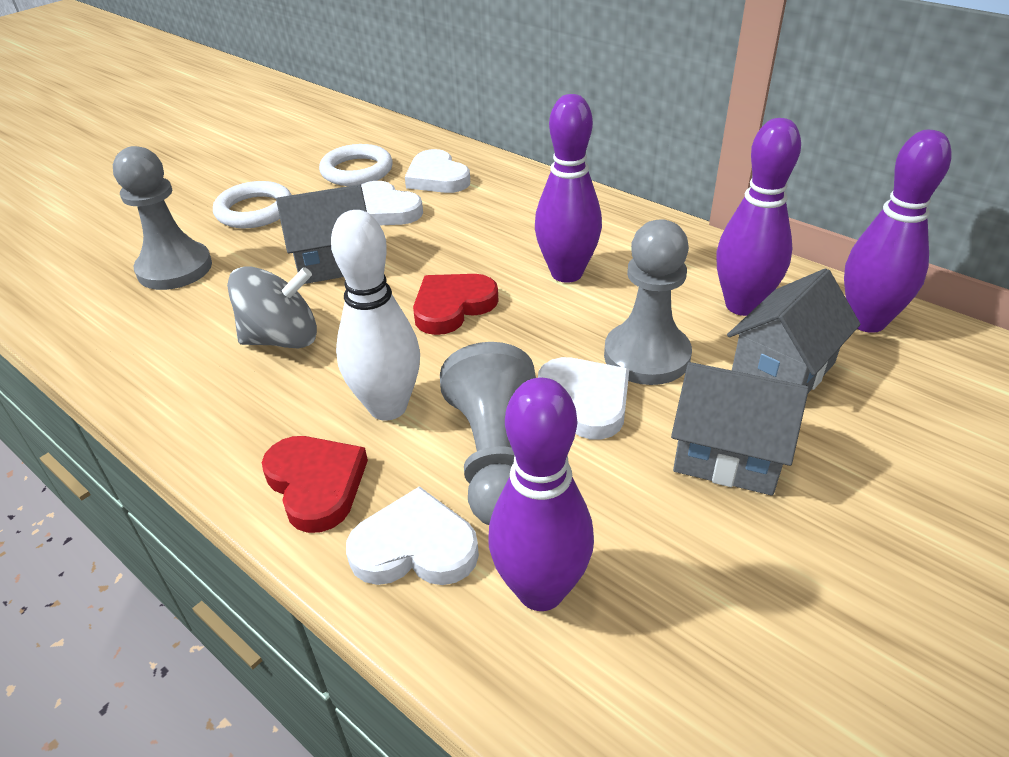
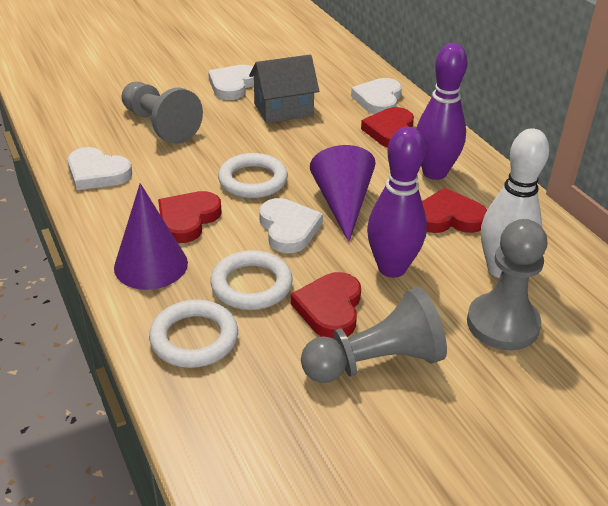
grey house: [276,185,367,284] [671,362,809,496] [727,268,860,393] = 3 -> [249,55,319,123] = 1
grey spinning top: [227,266,317,348] = 1 -> none = 0
purple bowling pin: [488,377,594,611] [535,94,602,283] [716,118,801,316] [844,130,952,333] = 4 -> [367,127,427,278] [416,43,467,180] = 2
purple cone: none = 0 -> [114,183,188,290] [310,145,376,242] = 2
red heart: [262,436,368,533] [413,274,498,335] = 2 -> [158,191,222,243] [291,272,361,339] [361,107,414,148] [422,188,487,233] = 4
white ring: [213,181,291,228] [319,144,393,186] = 2 -> [149,300,238,368] [210,250,293,310] [218,153,288,198] = 3

